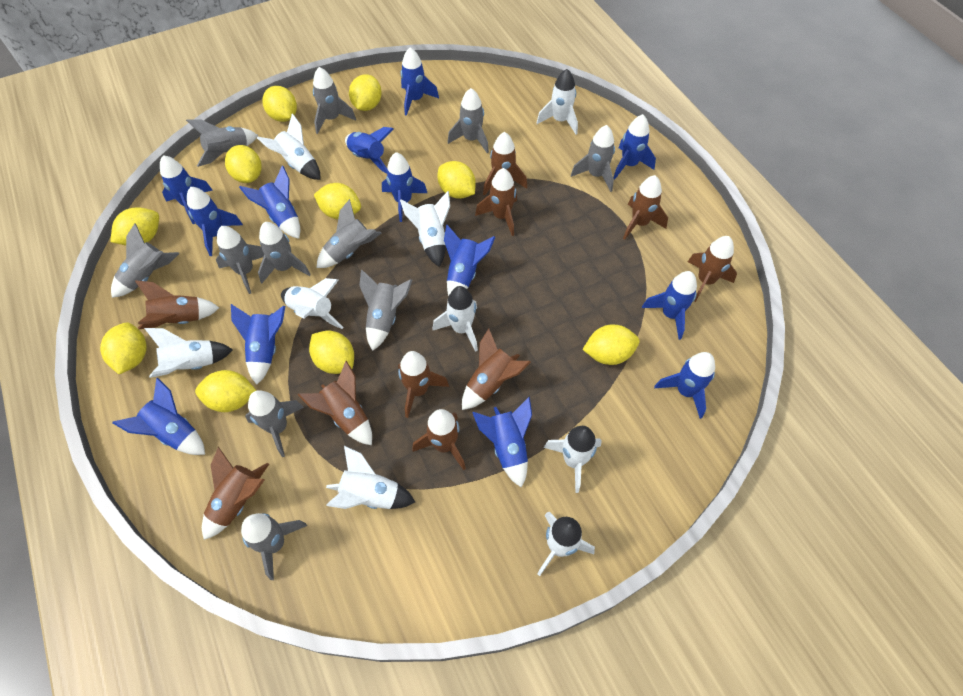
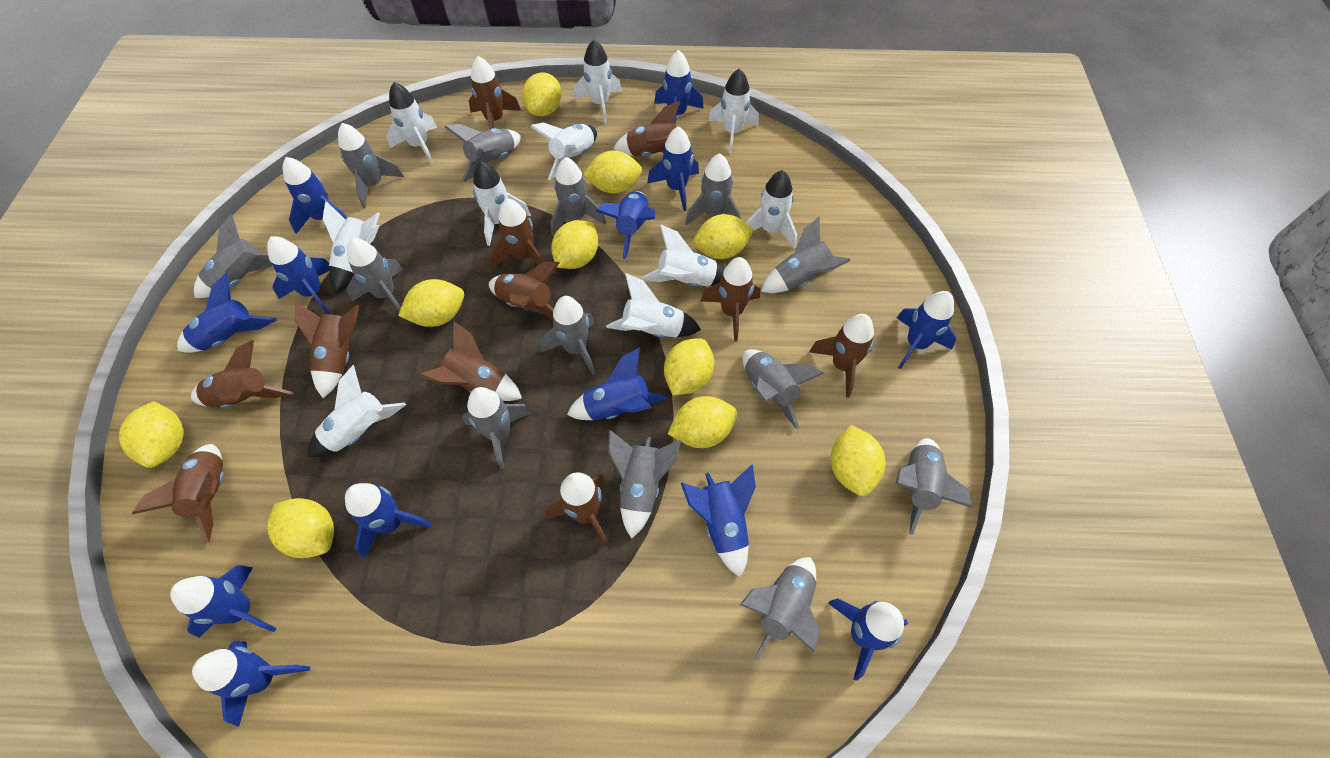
brown rocket: [135,280,219,329] [202,447,269,540] [298,361,372,445] [398,351,449,418] [412,409,466,471] [462,328,531,410] [475,168,517,236] [483,132,527,196] [623,175,668,240] [688,236,737,302] = 10 -> [132,444,224,544] [191,340,293,408] [295,301,359,398] [419,321,522,401] [469,56,521,130] [489,262,559,318] [490,198,545,267] [545,473,609,547] [613,100,693,156] [701,257,760,342] [809,314,874,398] = 11
grey rocket: [111,223,180,298] [186,119,258,167] [216,226,264,294] [241,513,307,580] [245,390,304,457] [258,222,311,283] [313,67,356,134] [317,199,382,268] [359,269,412,351] [448,88,489,154] [571,125,615,192] = 11 -> [194,214,272,298] [338,123,404,208] [347,238,404,312] [445,124,521,182] [462,387,531,469] [540,296,595,375] [551,157,606,236] [608,430,681,538] [685,153,741,225] [740,557,820,661] [742,349,824,429] [761,216,851,293] [895,438,972,535] = 13
white rocket: [144,328,233,378] [257,113,321,180] [281,278,344,329] [326,446,415,509] [400,191,450,267] [432,286,478,352] [537,69,578,134] [538,512,595,576] [544,426,602,493] = 9 -> [308,365,406,457] [323,200,380,293] [387,82,437,164] [473,161,531,246] [530,122,597,180] [574,39,622,123] [606,273,701,338] [642,224,725,287] [708,68,759,153] [745,170,797,248] = 10

